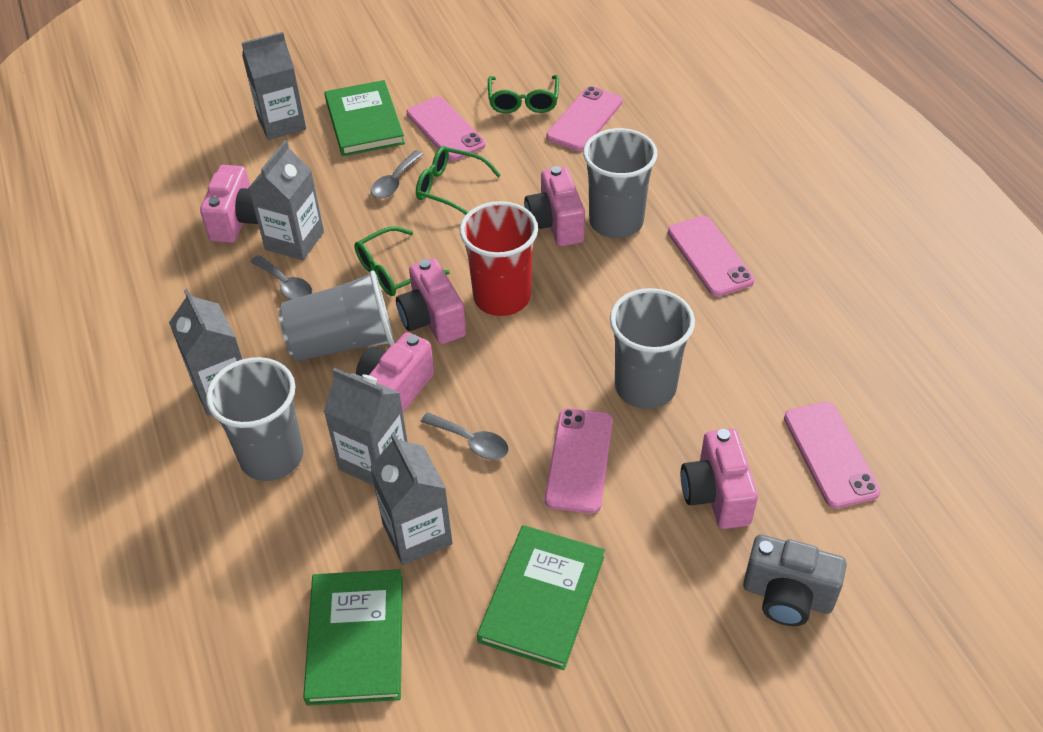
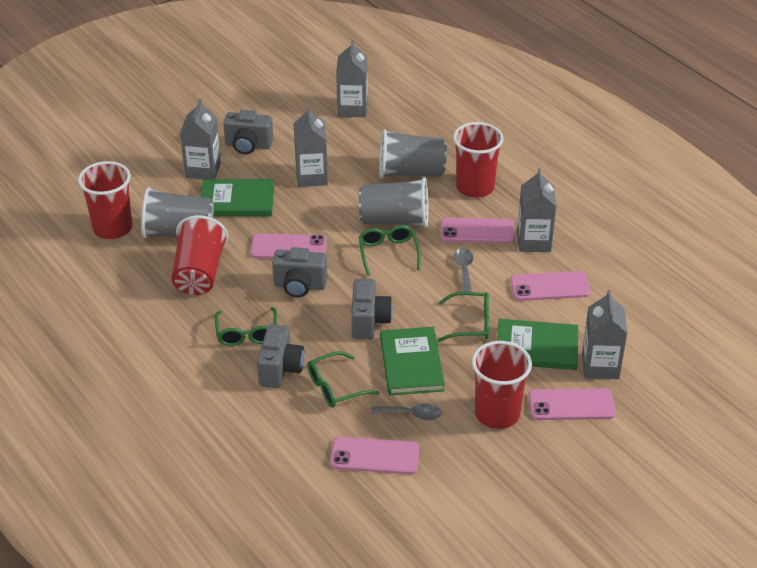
green glasses: [354,226,450,296] [416,146,501,215] [488,75,559,113] = 3 -> [215,307,277,346] [307,351,379,407] [359,225,421,276] [438,292,489,342] = 4
grey camera: [743,534,847,626] = 1 -> [223,110,273,154] [257,324,305,388] [272,247,327,297] [351,279,393,339] = 4
grey cup: [206,357,304,481] [278,271,394,361] [583,128,657,238] [610,288,695,409] = 4 -> [141,187,214,238] [359,177,428,228] [379,129,447,178] = 3
grey spoon: [250,255,312,300] [371,150,423,198] [421,412,509,460] = 3 -> [371,403,442,420] [454,248,473,292] = 2
pink camera: [200,165,258,243] [356,332,434,413] [396,258,466,344] [524,166,585,247] [681,428,758,529] = 5 -> none = 0
red cup: [460,201,538,316] = 1 -> [78,161,132,239] [171,215,228,295] [453,122,504,198] [472,341,532,429] = 4

